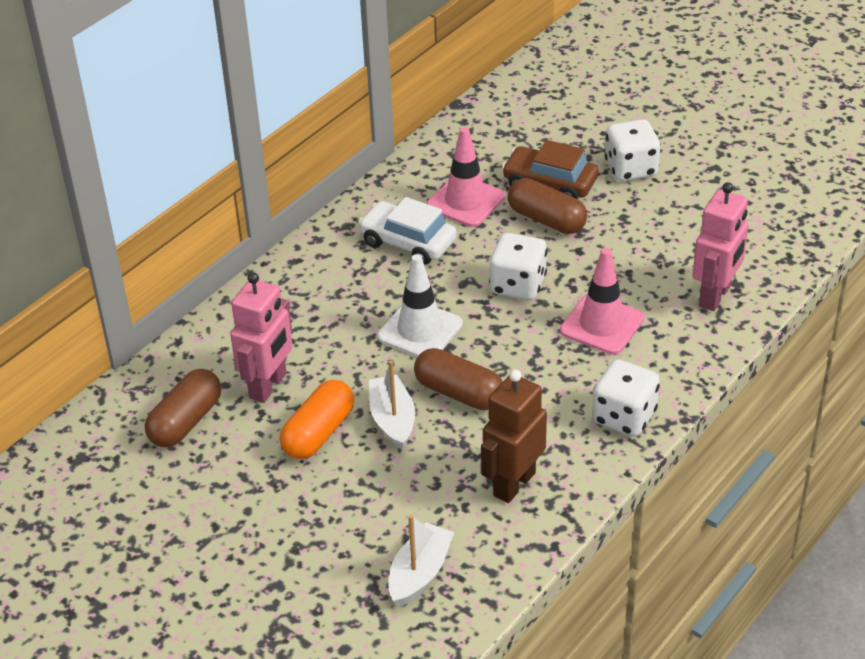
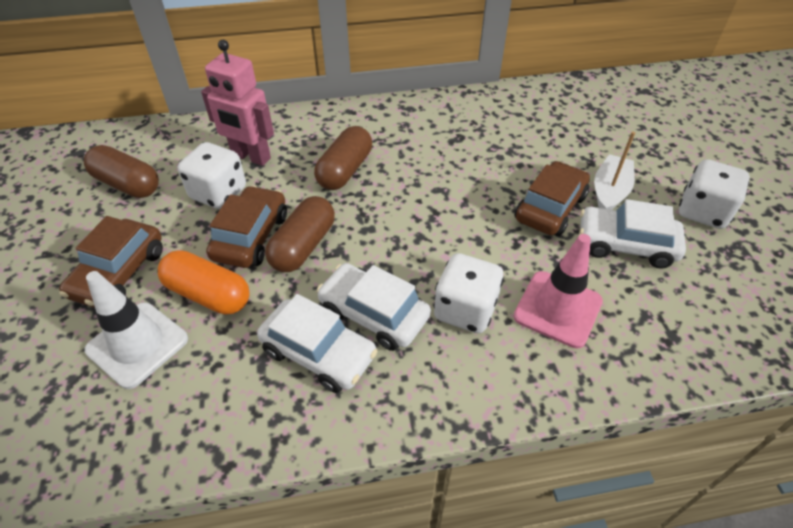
brown car: [502,140,598,199] = 1 -> [59,216,163,308] [206,186,287,268] [515,161,590,236] = 3
brown robot: [481,370,547,503] = 1 -> none = 0
pink robot: [230,272,292,403] [693,182,748,311] = 2 -> [201,40,274,166] = 1
pink traffic cone: [426,127,505,227] [560,248,645,355] = 2 -> [514,234,603,348] = 1
white boat: [369,360,415,450] [389,515,454,607] = 2 -> [594,131,635,210] = 1
white car: [358,197,457,265] = 1 -> [257,294,378,393] [317,263,431,351] [579,199,686,268] = 3

